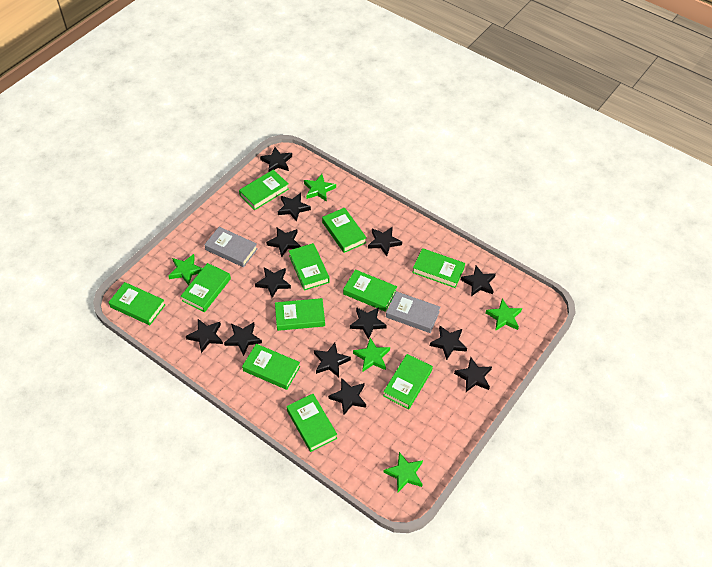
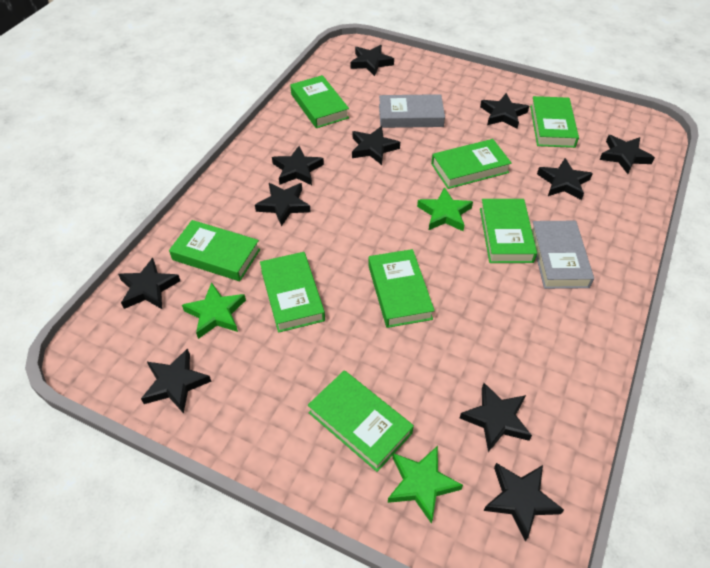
black star: [186,319,223,353] [224,322,262,356] [255,267,291,298] [260,147,292,172] [266,227,301,257] [278,193,311,222] [314,343,351,377] [328,378,366,415] [350,307,387,340] [368,227,402,256] [430,326,467,360] [454,357,492,392] [461,265,496,296] = 13 -> [118,258,180,309] [141,348,212,414] [255,183,311,226] [272,146,324,185] [350,45,394,76] [352,126,400,165] [460,383,532,452] [480,93,529,129] [484,463,564,541] [537,158,593,200] [599,135,655,174] = 11
green book: [109,282,165,325] [181,263,231,312] [239,170,289,210] [242,344,300,390] [275,298,325,331] [287,394,337,452] [289,243,330,291] [322,207,367,253] [343,269,397,312] [383,354,433,409] [412,248,465,288] = 11 -> [169,220,260,281] [260,252,325,333] [290,75,349,128] [308,370,414,472] [368,249,435,328] [431,139,512,189] [480,199,537,263] [530,96,579,148] = 8
green star: [169,254,203,285] [304,174,336,202] [353,338,390,372] [383,452,423,492] [485,299,522,331] = 5 -> [182,282,246,339] [388,446,463,524] [417,187,473,231] = 3

